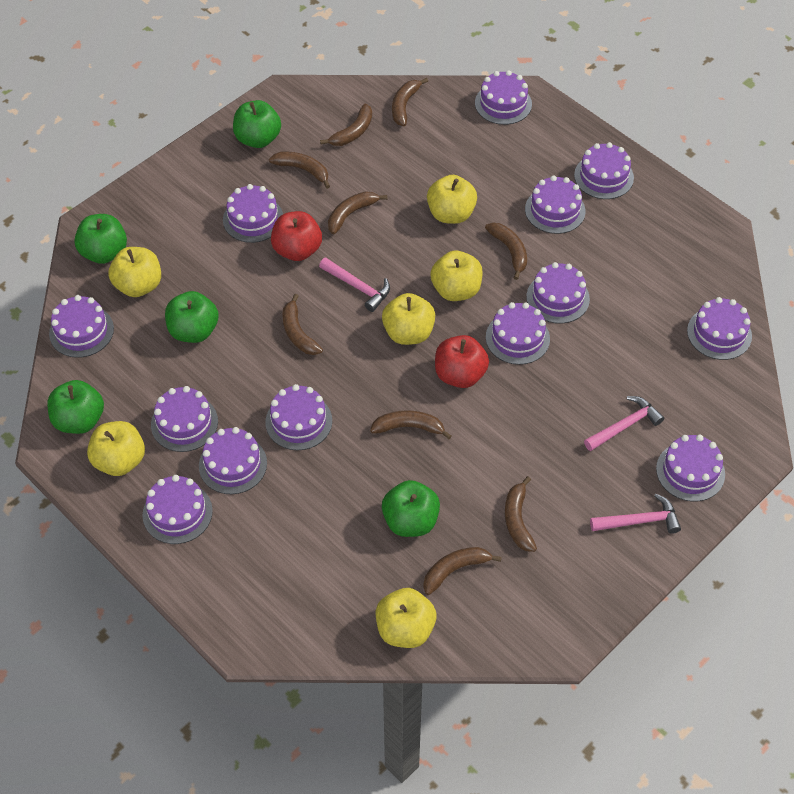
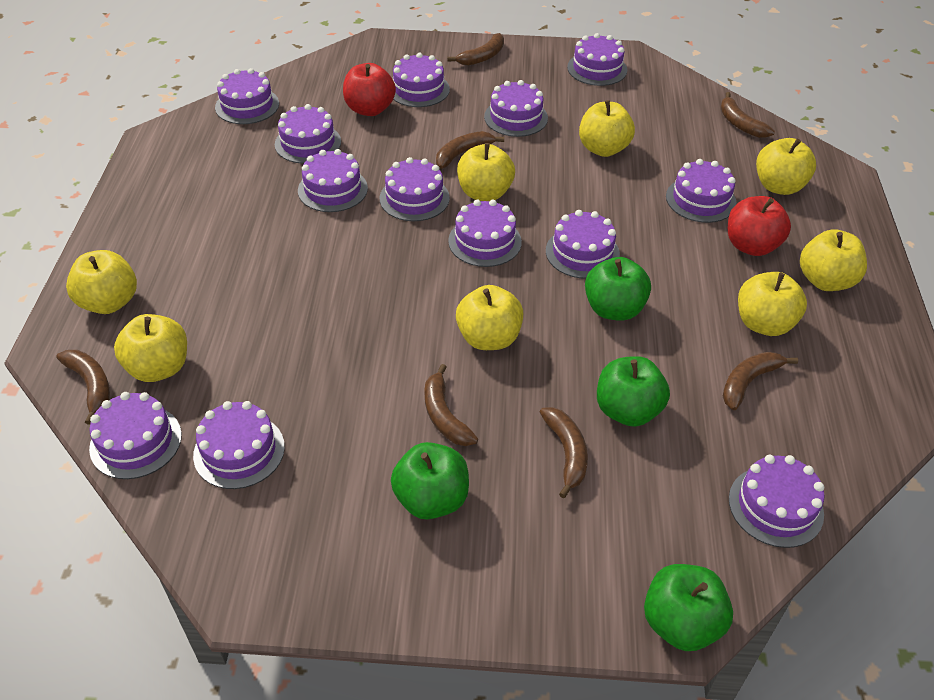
brown banana: [269,151,330,189] [282,294,323,355] [320,103,372,146] [328,191,387,234] [370,410,452,439] [392,78,428,126] [423,547,502,595] [485,222,527,280] [505,476,537,552] = 9 -> [56,350,110,425] [424,364,478,446] [436,131,504,169] [447,33,504,66] [540,407,588,498] [720,92,775,138] [723,352,798,410] = 7
green apple: [47,380,104,434] [74,214,127,264] [165,291,219,343] [233,100,281,148] [382,480,440,537] = 5 -> [391,442,469,519] [585,257,651,321] [597,356,670,427] [644,564,733,651] = 4
pink hammer: [319,257,390,312] [584,396,664,451] [590,494,681,534] = 3 -> none = 0
yellow apple: [87,421,145,476] [109,247,161,297] [376,588,436,648] [382,293,435,345] [427,175,477,224] [430,251,483,301] = 6 -> [66,250,137,314] [114,314,187,382] [456,285,524,350] [457,143,515,201] [579,100,635,157] [738,272,807,336] [756,138,816,195] [800,230,867,291] = 8

